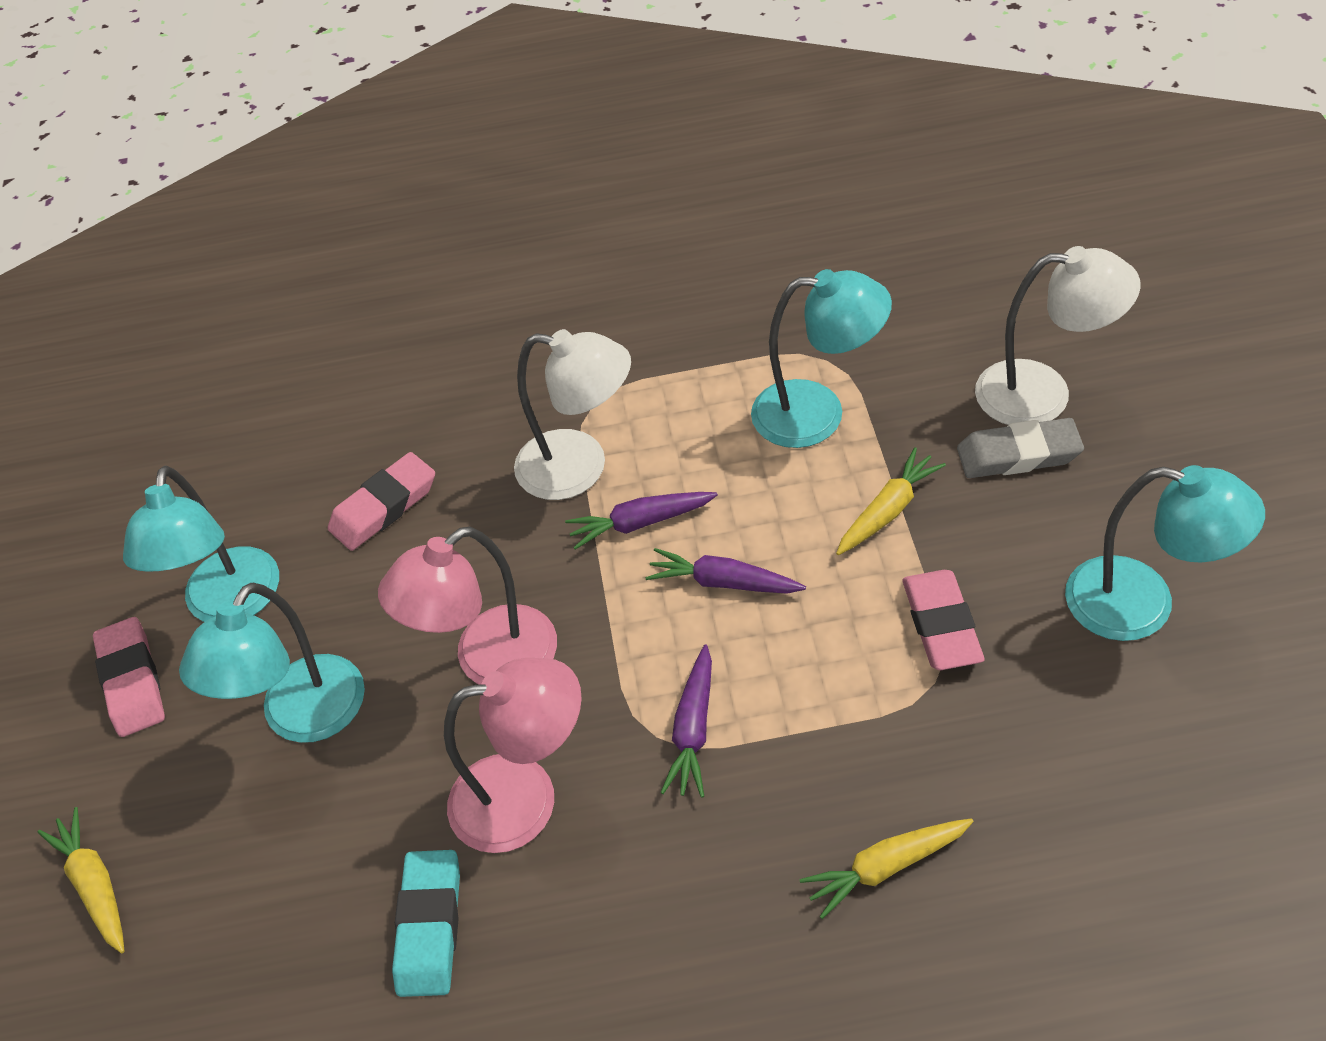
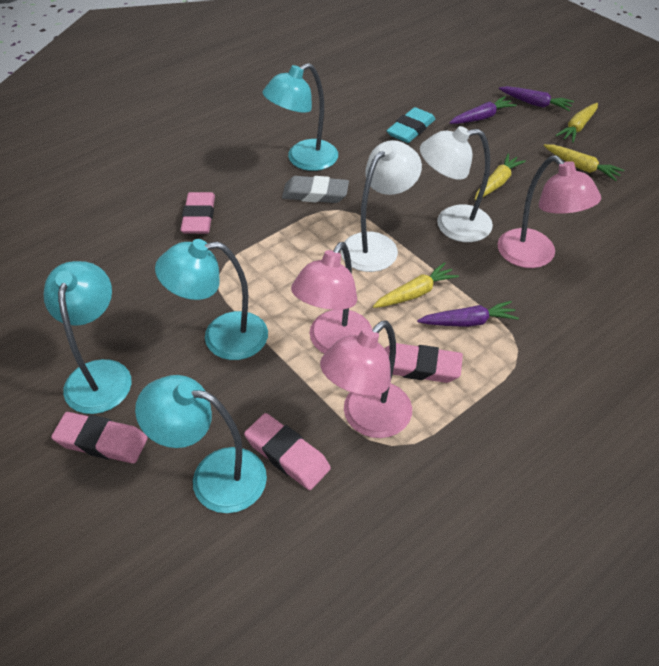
pink eraser: [93,617,165,737] [328,452,435,551] [903,570,985,670] = 3 -> [51,412,148,464] [180,192,215,234] [244,413,331,490] [384,343,463,383] = 4
pink lamp: [378,526,557,685] [444,658,582,853] = 2 -> [291,242,372,354] [320,320,412,438] [497,156,601,268] = 3
yellow carrot: [38,807,125,953] [799,818,974,919] [836,447,946,555] = 3 -> [373,262,459,308] [475,153,526,200] [544,144,624,181] [555,103,598,143] = 4

